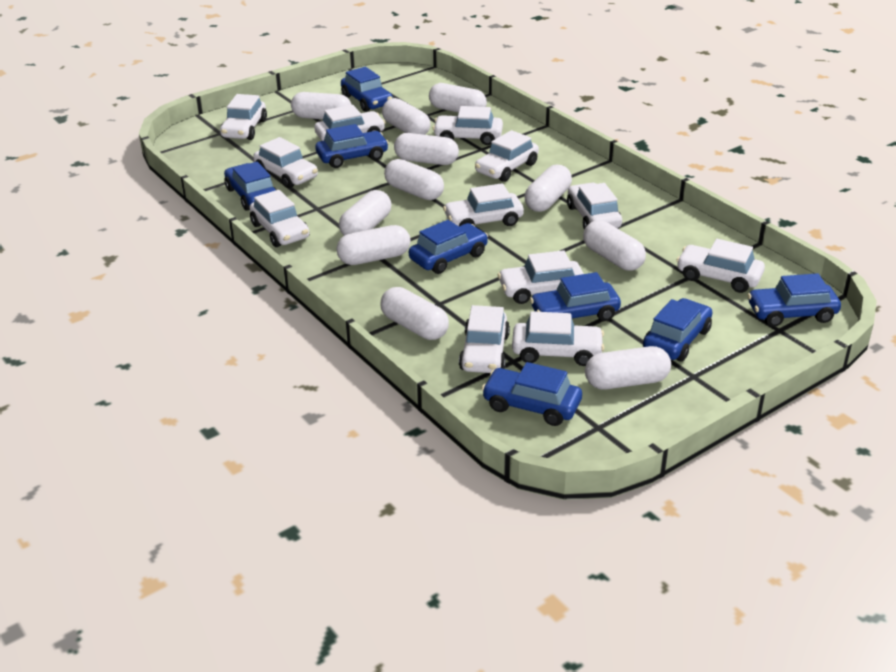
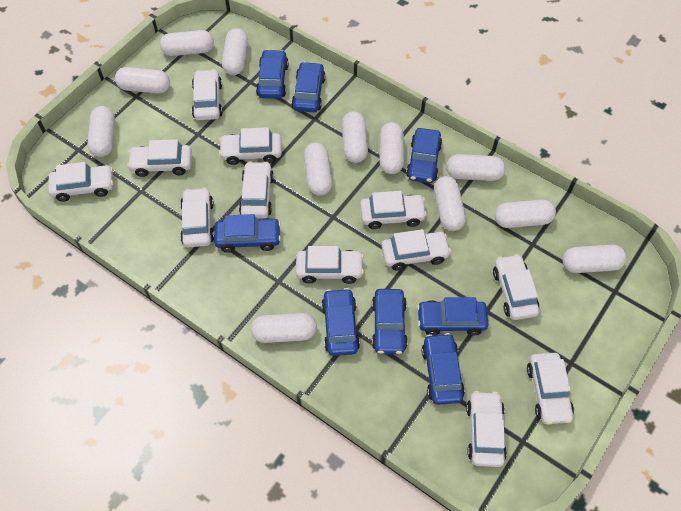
white capsule: [291,92,352,119] [336,225,410,265] [339,190,391,235] [380,287,449,340] [382,98,431,135] [384,159,444,200] [394,133,459,165] [429,83,487,113] [525,165,572,212] [583,220,646,271] [585,346,671,390] = 11 -> [87,106,115,157] [115,67,170,94] [160,30,214,56] [222,28,248,75] [251,313,317,343] [304,142,332,196] [342,111,368,163] [379,122,404,174] [434,176,466,231] [446,154,506,181] [495,199,556,228] [563,245,627,273] = 12

